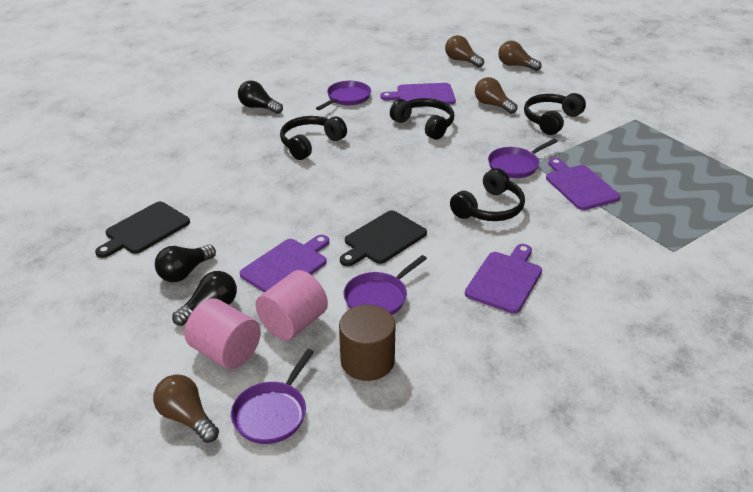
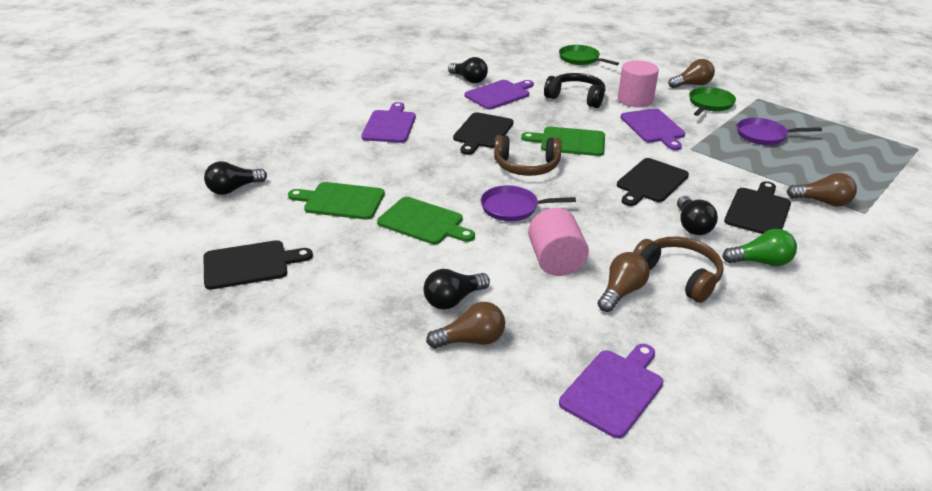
black cutting board: [95,202,190,258] [340,210,427,266] = 2 -> [203,240,313,290] [453,112,514,155] [617,158,689,206] [724,181,791,234] = 4
black headphones: [280,116,347,160] [390,98,454,140] [450,168,525,221] [524,93,586,135] = 4 -> [544,73,605,108] = 1
black light bulb: [155,244,216,282] [172,271,237,326] [238,80,283,114] = 3 -> [204,161,267,195] [423,269,490,310] [448,57,488,83] [677,196,718,235] = 4
brown cylinder: [339,305,396,381] = 1 -> none = 0
brown headphones: none = 0 -> [494,135,562,176] [633,236,724,303] = 2
green cutting board: none = 0 -> [288,182,385,220] [377,197,475,244] [521,127,605,156] = 3
green light bulb: none = 0 -> [722,229,797,266] = 1
green pan: none = 0 -> [559,45,619,65] [689,87,736,116] = 2
purple pan: [231,349,314,444] [316,81,371,110] [343,255,427,315] [488,139,558,178] = 4 -> [481,185,576,221] [737,118,822,145] = 2

